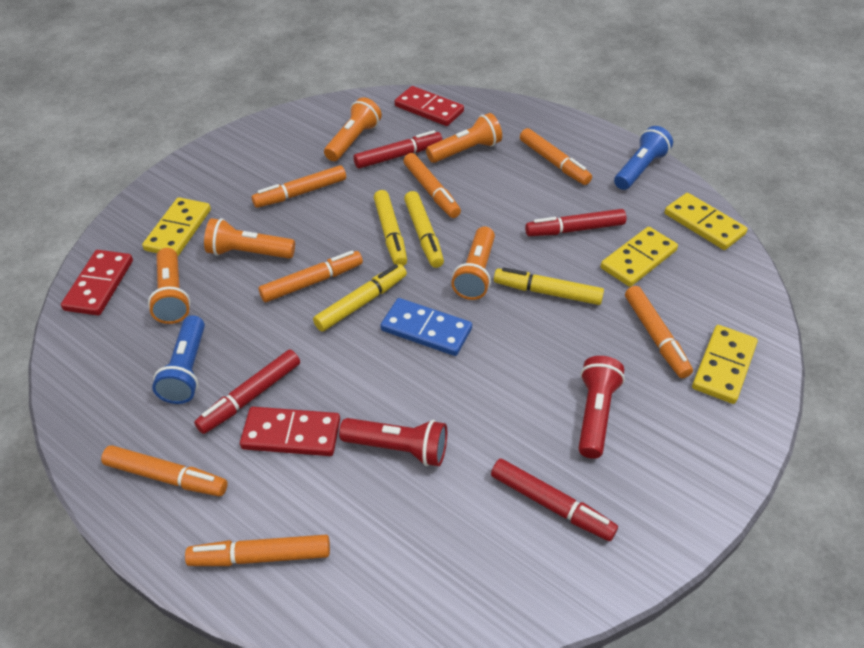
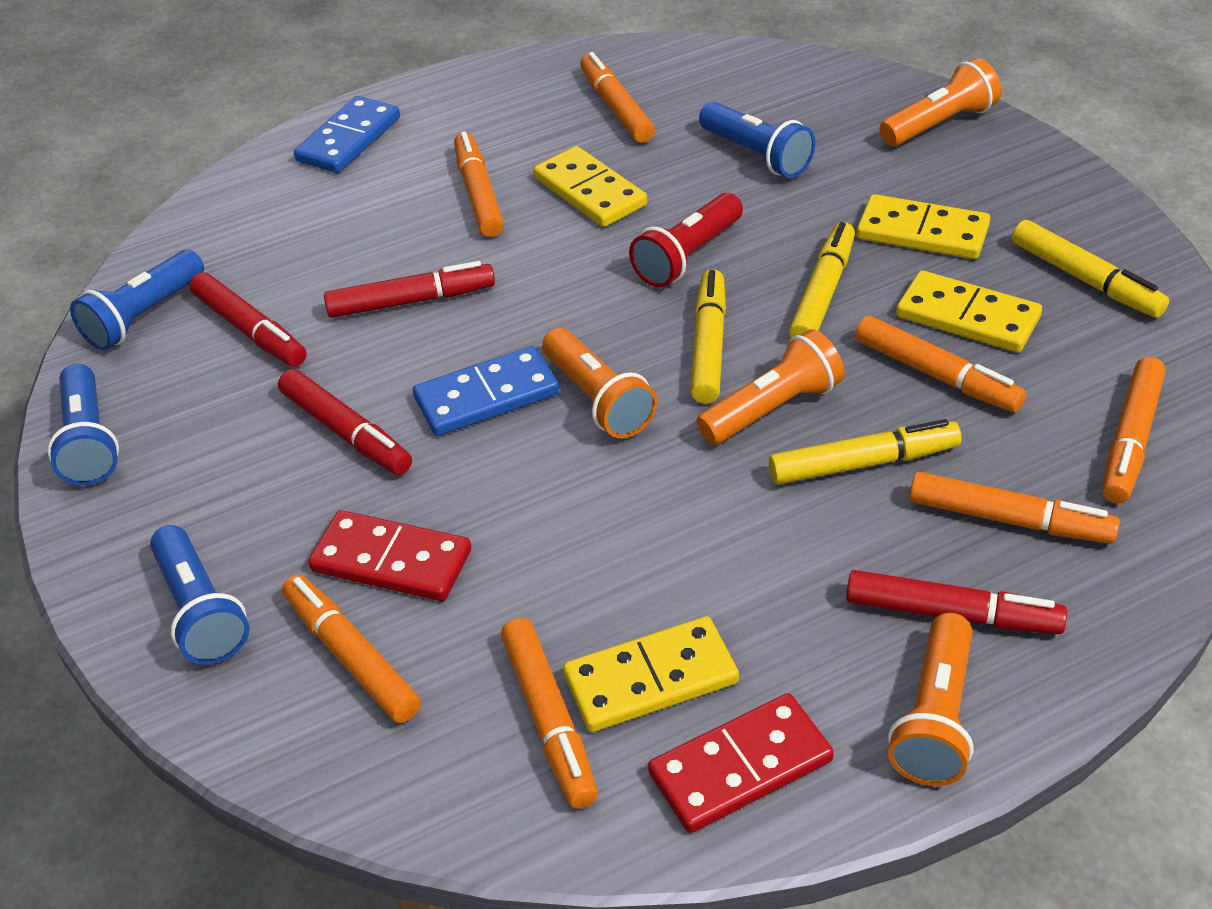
blue domino: [381,298,472,356] = 1 -> [294,96,400,173] [413,346,559,436] = 2
blue flashlight: [152,315,205,404] [614,126,673,190] = 2 -> [47,364,119,486] [70,250,204,350] [150,525,249,665] [699,102,816,178] = 4
orange flashlight: [148,248,191,324] [204,218,295,259] [324,97,382,161] [426,113,502,163] [451,226,495,300] = 5 -> [542,328,657,439] [696,329,845,445] [880,58,1001,146] [888,613,973,786] = 4
red domino: [61,250,133,316] [240,407,340,456] [395,86,464,126] = 3 -> [308,510,471,601] [648,693,834,833] = 2
red flashlight: [339,418,447,466] [578,356,625,459] = 2 -> [629,193,743,287] = 1

